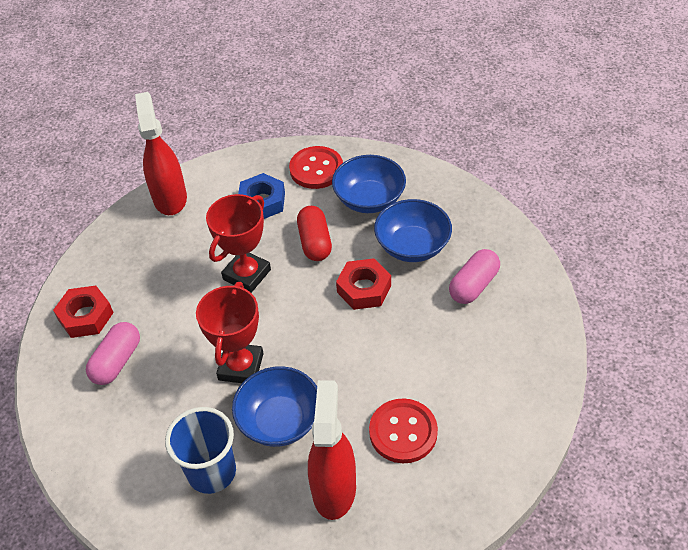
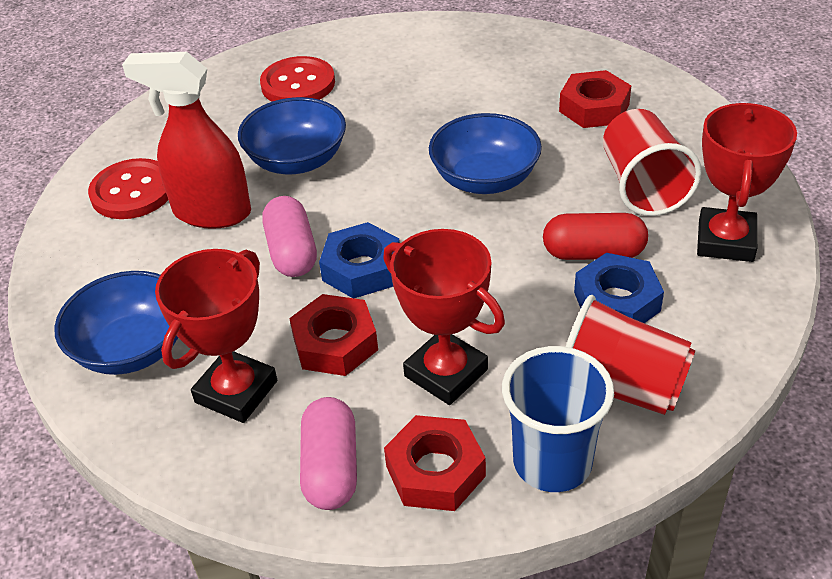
blue nut: [238,173,285,219] = 1 -> [319,222,400,298] [574,253,664,323] = 2
red cup: none = 0 -> [565,295,695,415] [603,109,702,216] = 2
red nut: [53,285,114,338] [336,258,391,310] = 2 -> [289,294,378,376] [384,415,486,511] [559,70,631,128] = 3
red spray bottle: [135,92,187,215] [308,380,356,520] = 2 -> [122,52,251,229] = 1
red trophy: [196,282,264,383] [206,194,271,293] = 2 -> [155,249,277,423] [383,229,505,405] [697,103,797,262] = 3

